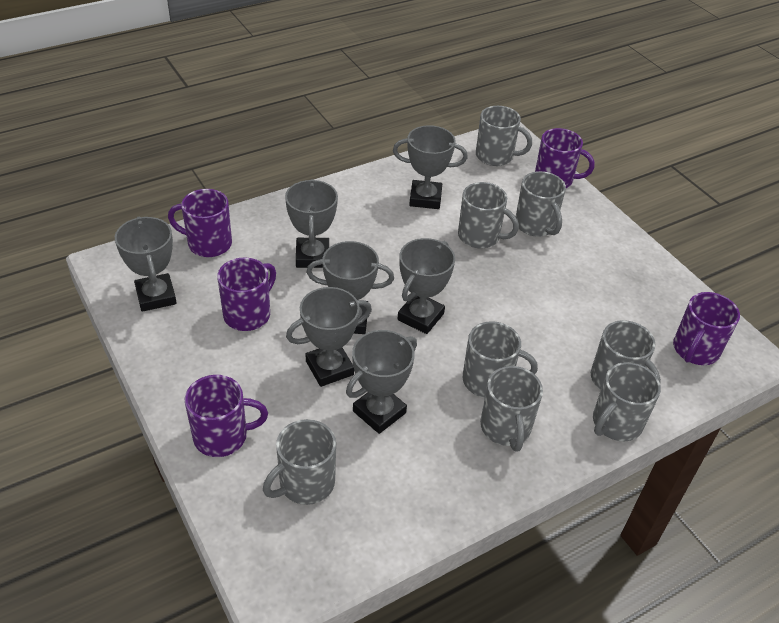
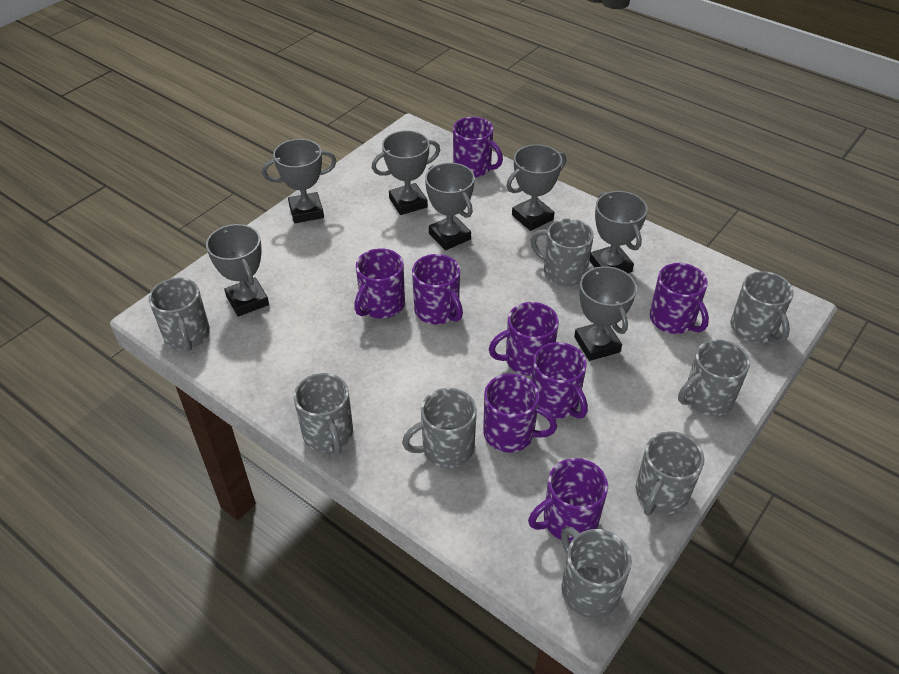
purple mug: [168,189,232,257] [185,375,268,457] [217,258,276,331] [535,128,595,188] [673,292,740,365] = 5 -> [354,248,405,318] [412,254,463,325] [453,117,503,177] [483,374,557,452] [489,302,559,376] [528,458,608,543] [531,342,588,419] [650,263,709,334] = 8

